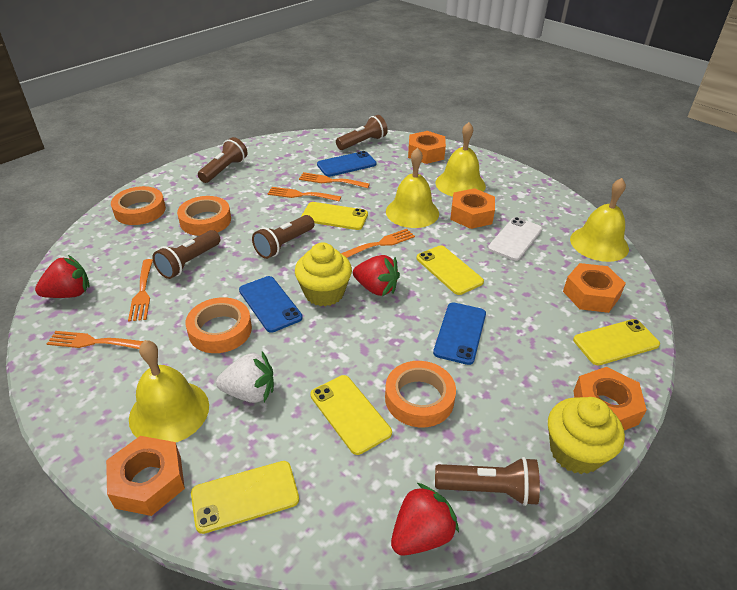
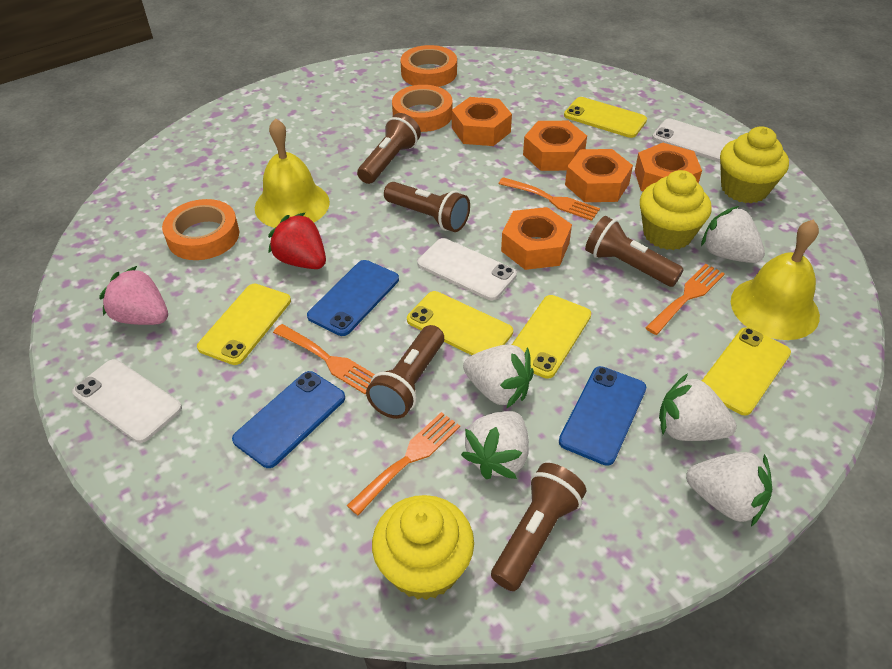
orange fork: [47,331,144,349] [128,259,153,322] [268,187,341,201] [299,172,370,188] [341,229,415,258] = 5 -> [273,324,375,394] [347,412,460,515] [498,177,600,221] [645,264,725,335] = 4
orange tape: [111,186,166,225] [177,196,231,236] [186,297,252,353] [385,361,456,427] = 4 -> [162,199,239,260] [392,85,453,132] [400,45,457,87] = 3
pink strawberry: none = 0 -> [99,266,168,325] = 1
red strawberry: [35,255,90,298] [353,255,400,296] [391,483,459,556] = 3 -> [268,212,326,269] = 1
white phone: [488,217,543,261] = 1 -> [72,359,182,443] [417,238,517,300] [652,118,735,162] = 3
white strawberry: [216,352,274,403] = 1 -> [461,411,529,479] [463,345,534,409] [659,373,737,441] [686,452,772,527] [701,206,765,263] = 5
yellow bell: [129,340,209,442] [386,148,439,228] [435,122,486,197] [570,178,629,262] = 4 -> [255,118,330,228] [731,219,820,340] = 2
yellow cupcake: [295,243,352,306] [548,397,625,474] = 2 -> [372,495,474,600] [640,170,712,250] [720,126,789,203] = 3

